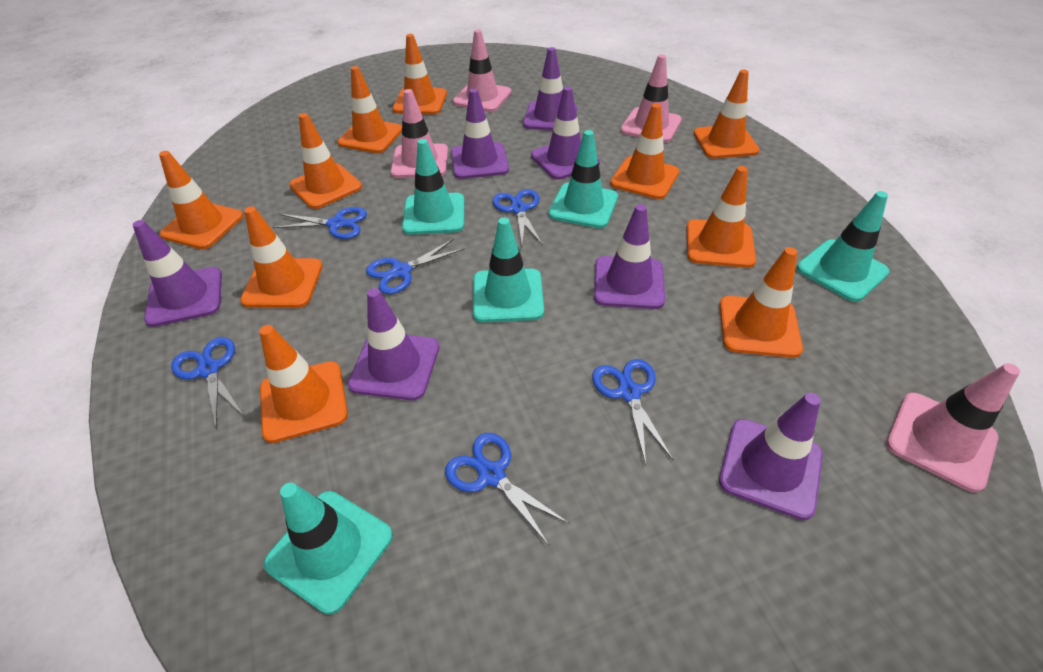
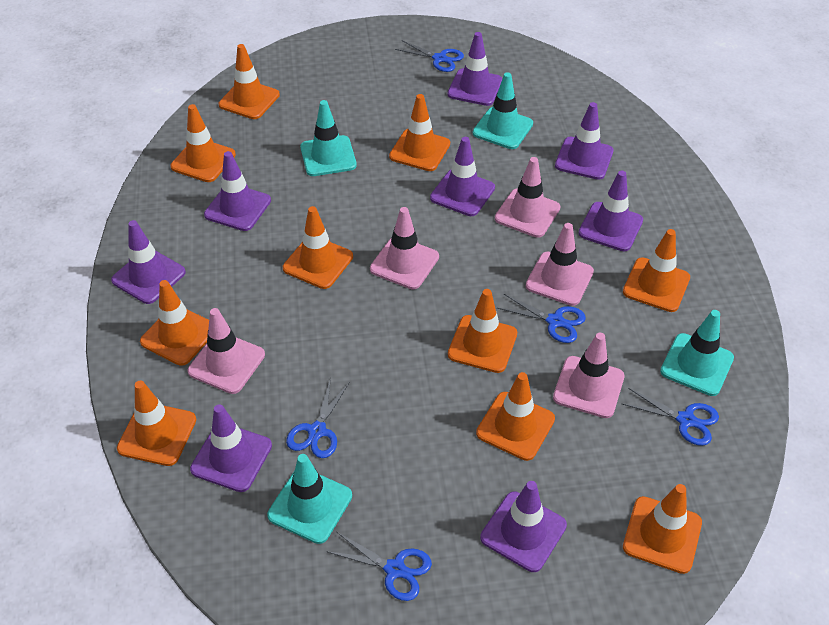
blue scissors: [171,337,244,427] [273,207,367,239] [366,239,465,294] [445,433,570,545] [492,189,543,245] [592,359,673,464] = 6 -> [286,378,350,458] [326,532,432,601] [395,40,464,72] [497,294,586,343] [622,388,719,446] = 5
pink traffic cone: [390,89,448,178] [453,29,511,112] [621,54,682,143] [886,363,1020,492] = 4 -> [188,308,265,394] [370,207,439,290] [495,157,560,238] [526,223,594,306] [553,333,625,418] = 5
purple traffic cone: [133,220,222,327] [348,288,439,400] [451,89,509,179] [523,47,577,131] [531,86,600,180] [594,204,665,309] [719,393,823,520] = 7 -> [111,220,186,304] [190,404,272,492] [204,151,271,231] [430,137,495,216] [447,32,503,106] [480,481,567,572] [555,102,613,180] [578,171,643,251] = 8
turquoise traffic cone: [264,482,393,614] [402,139,464,235] [473,217,544,322] [548,130,618,228] [797,191,890,302] = 5 -> [267,454,352,544] [300,100,357,176] [473,72,533,149] [660,310,734,396] = 4

